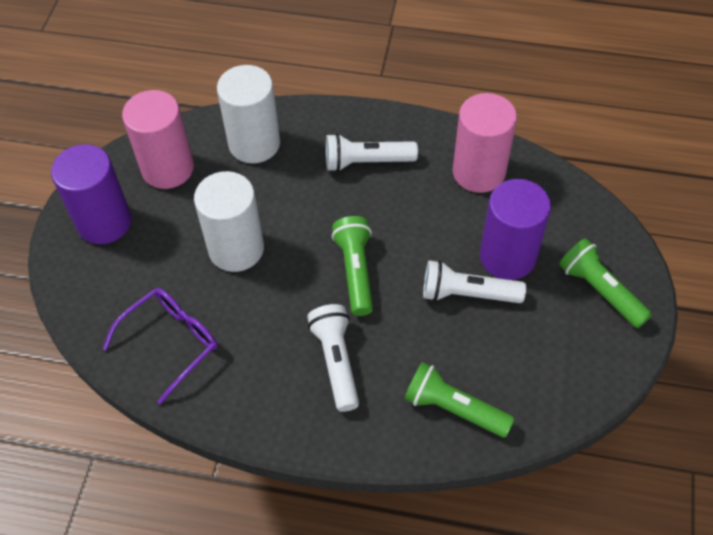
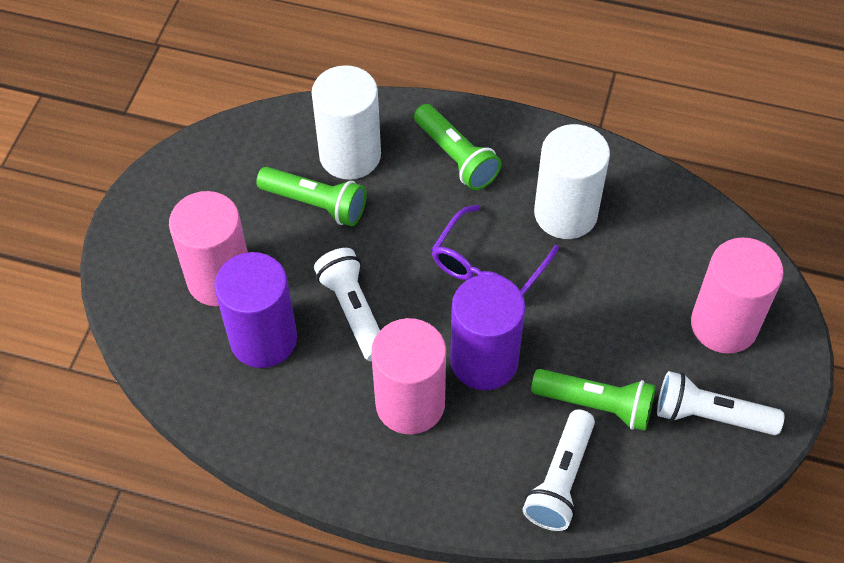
pink cylinder: [122,90,194,189] [452,93,517,193] = 2 -> [169,191,248,307] [371,318,446,434] [691,237,783,354] = 3

